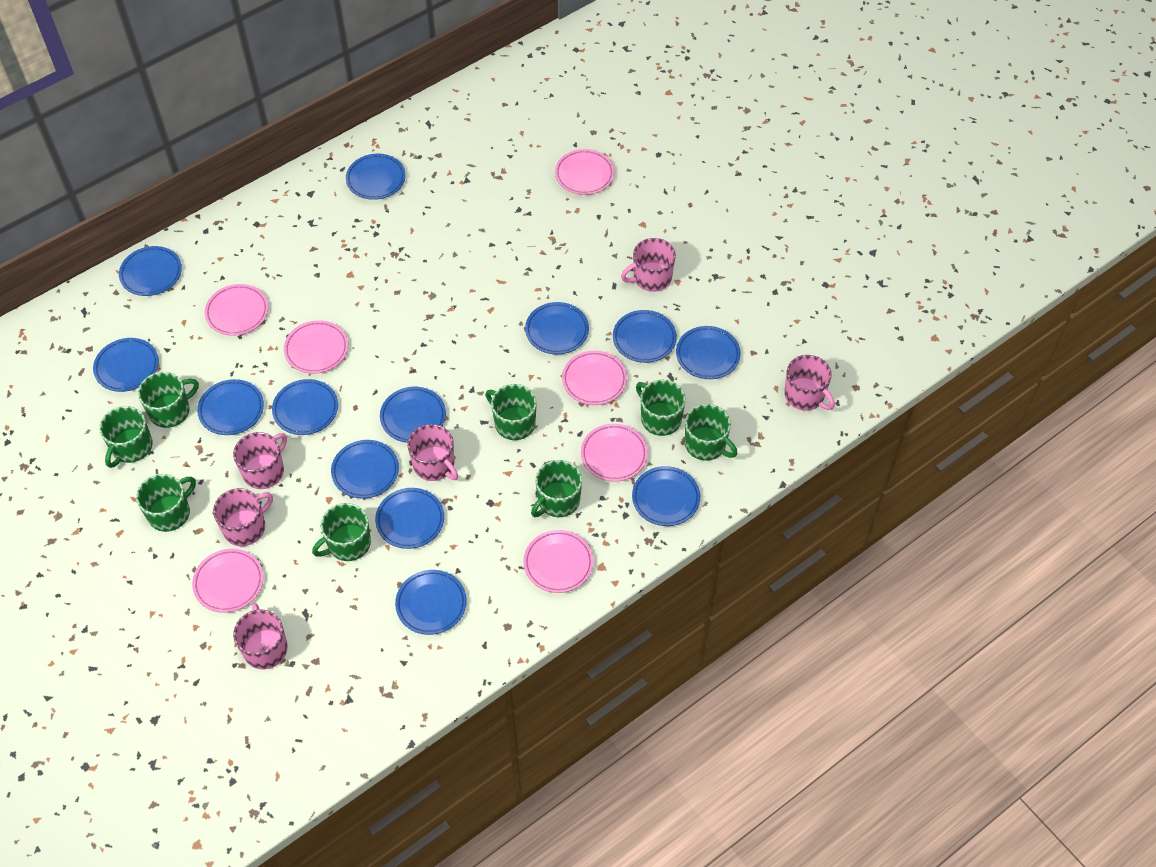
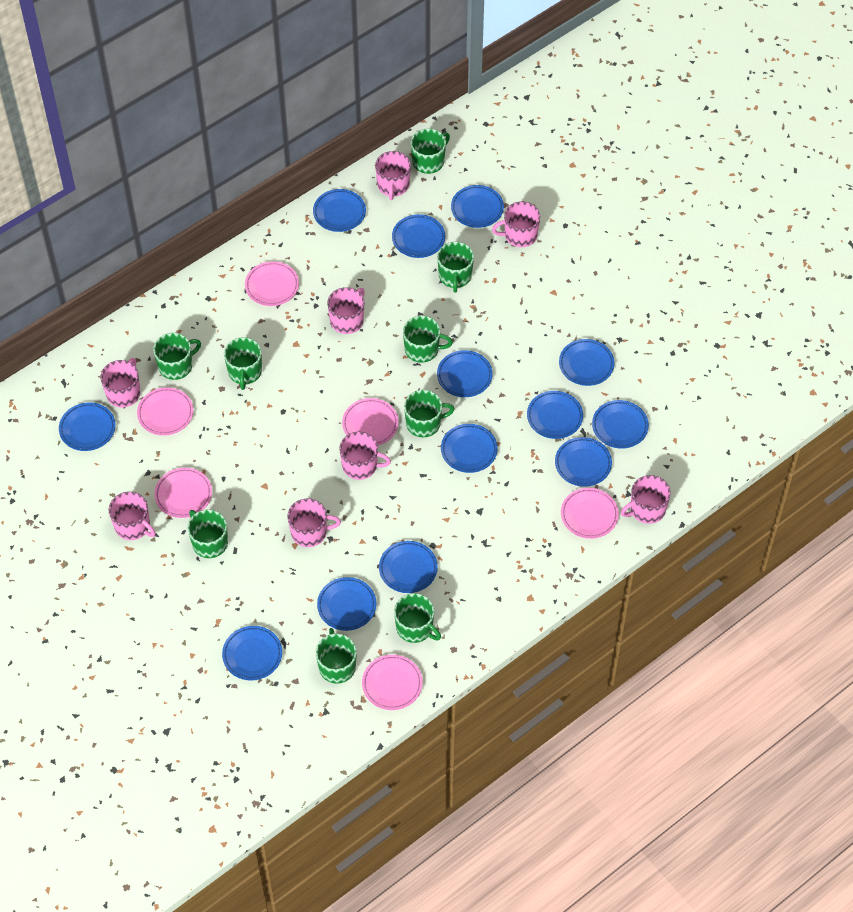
green mug: [99,406,153,468] [136,474,196,532] [138,372,199,428] [312,503,371,561] [485,384,537,440] [531,460,582,517] [636,380,686,436] [685,404,737,461] = 8 -> [153,333,201,380] [187,509,228,558] [224,337,262,390] [316,628,357,684] [394,593,441,643] [403,316,453,363] [404,390,454,437] [411,129,450,174] [437,242,474,293] = 9
pink mug: [213,488,273,546] [233,432,287,489] [233,603,288,670] [407,424,458,481] [621,238,676,292] [784,355,835,411] = 6 -> [100,358,141,407] [108,492,156,540] [287,498,341,547] [327,287,365,334] [339,432,391,480] [375,151,411,200] [492,201,540,247] [621,475,671,524] = 8
pink plate: [192,549,264,613] [205,284,268,336] [284,320,348,374] [523,530,593,593] [555,149,614,195] [562,351,627,405] [581,424,648,482] = 7 -> [137,387,193,436] [154,468,212,518] [245,261,299,306] [342,398,399,445] [362,655,422,710] [561,488,619,539] = 6

